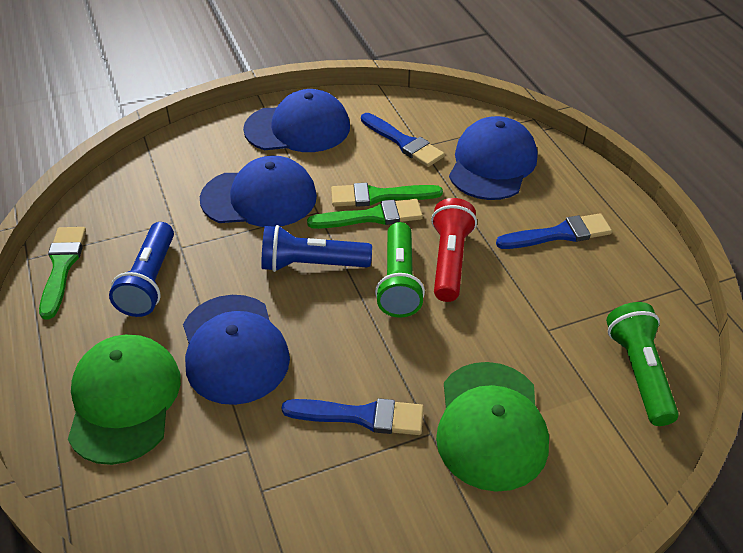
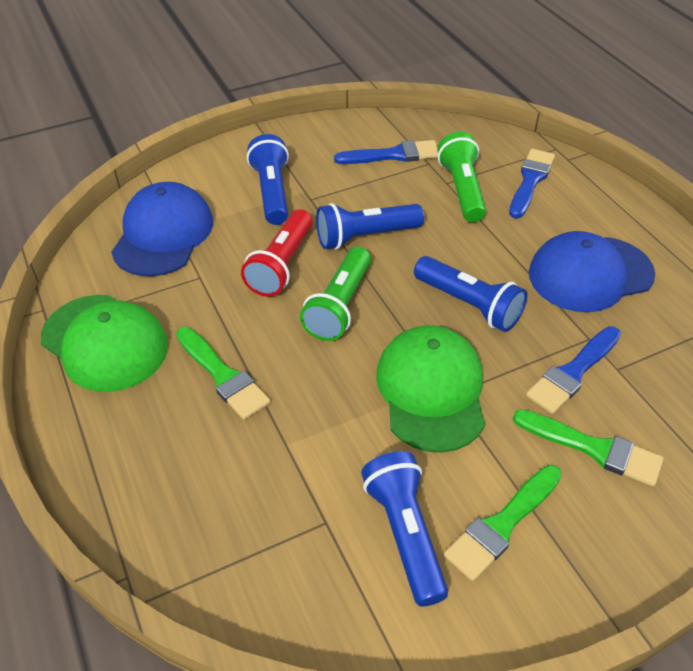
blue cap: [183,295,290,405] [200,156,317,227] [243,89,350,152] [449,116,537,200] = 4 -> [111,182,213,276] [529,231,655,312] = 2
blue flashlight: [109,222,174,317] [261,225,372,272] = 2 -> [247,134,289,225] [316,203,424,249] [361,451,448,607] [414,256,527,332] = 4

